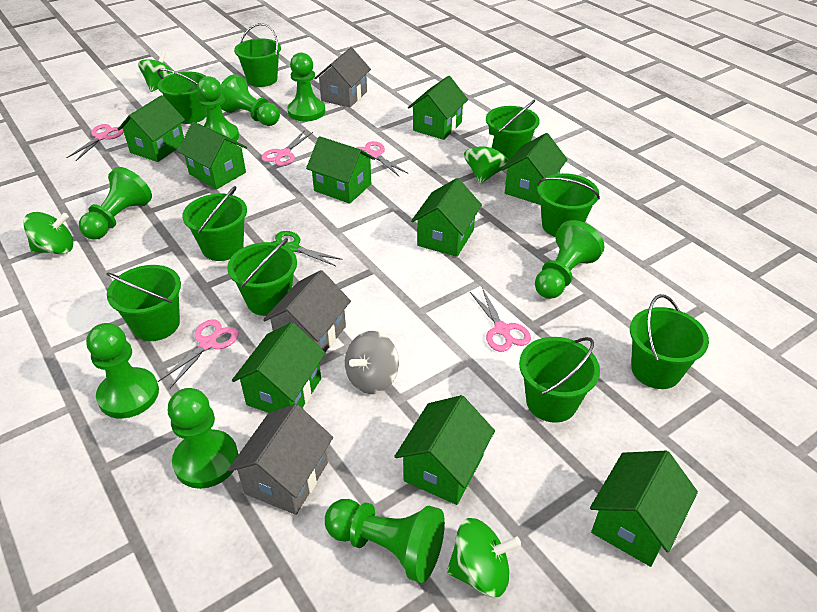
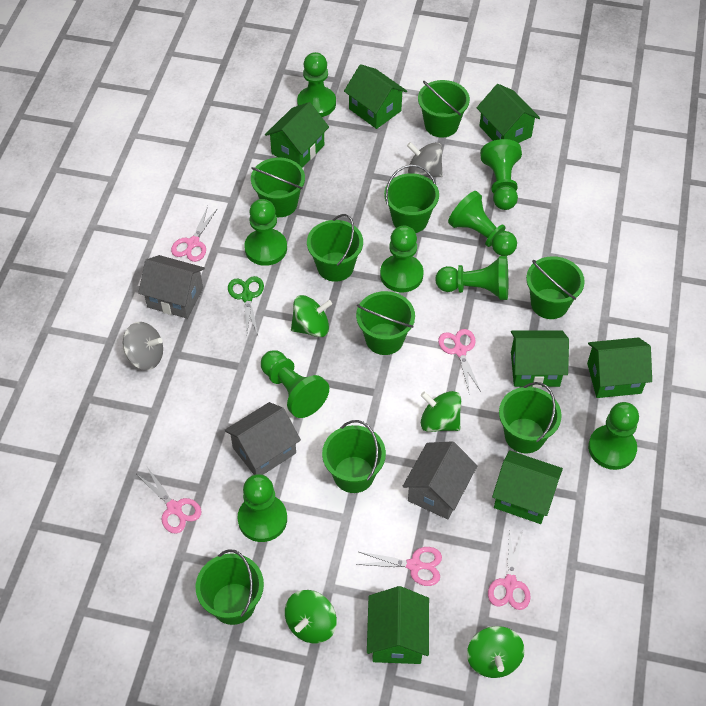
green house: [118,95,185,162] [178,122,247,189] [232,322,326,413] [306,136,375,204] [394,395,495,505] [408,76,468,140] [411,178,482,257] [501,133,568,205] [590,451,698,567] = 9 -> [265,102,329,168] [344,64,407,129] [367,586,429,664] [477,84,540,143] [492,450,563,524] [511,331,569,387] [587,337,652,398] = 7
green pawn: [79,167,152,240] [86,323,159,419] [168,388,238,489] [197,76,239,141] [220,74,280,126] [287,53,325,122] [325,499,445,583] [535,220,605,299] = 8 -> [238,474,287,542] [244,199,287,266] [261,350,329,418] [297,52,336,117] [380,226,424,292] [435,256,508,300] [448,191,517,256] [480,139,522,210] [588,402,639,470] = 9
grey spinning top: [345,331,399,394] = 1 -> [123,322,163,370] [407,142,443,177] = 2

